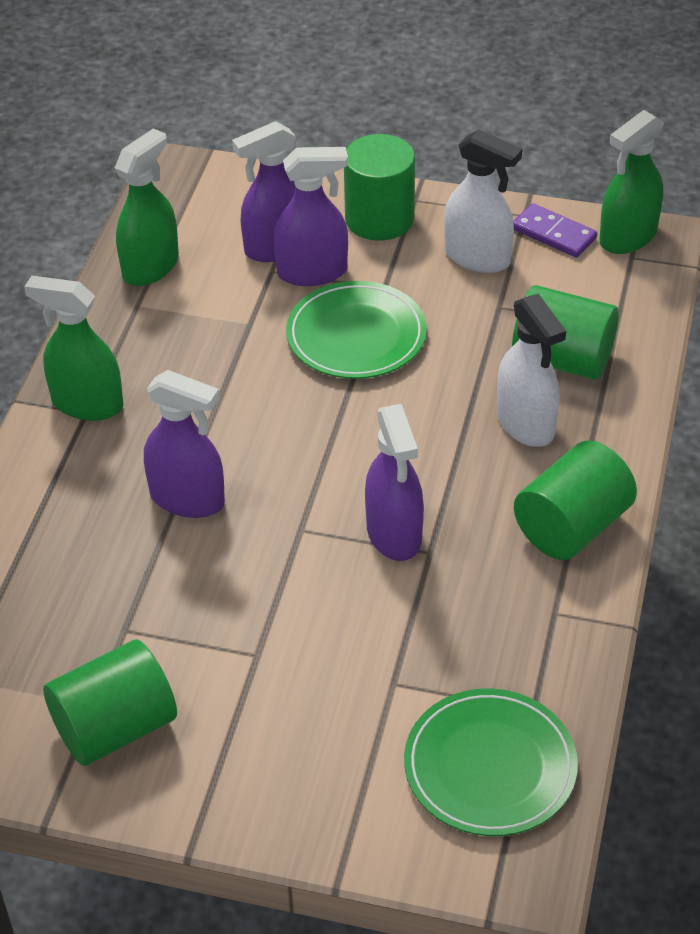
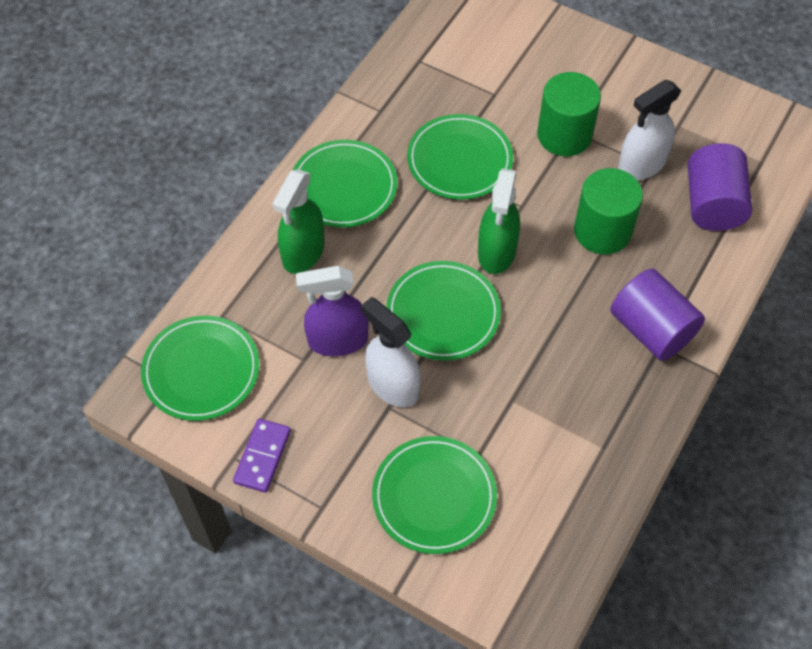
green cylinder: [43,639,177,766] [344,134,415,241] [512,285,619,380] [514,441,637,560] = 4 -> [537,72,601,156] [574,168,643,255] = 2
green plate: [286,281,427,379] [404,688,578,836] = 2 -> [141,315,259,421] [293,140,397,228] [372,436,497,554] [386,261,501,361] [407,114,513,200] = 5
green spray bottle: [24,276,123,421] [115,128,179,286] [599,110,664,254] = 3 -> [273,169,325,274] [478,168,520,274] = 2
purple cylinder: none = 0 -> [611,269,705,361] [688,143,752,231] = 2
purple spray bottle: [144,370,225,518] [232,121,296,262] [274,147,348,286] [365,404,424,561] = 4 -> [296,266,369,356] = 1

